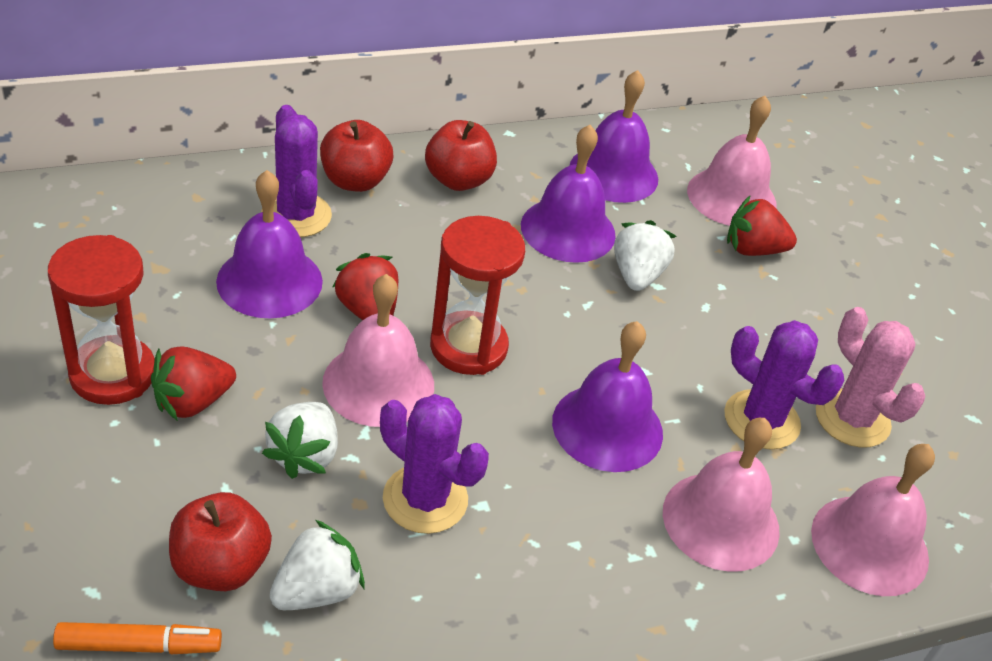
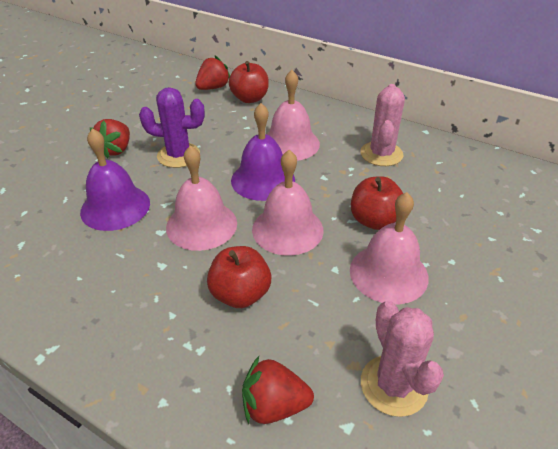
orange marker: [53,622,222,654] = 1 -> none = 0
pink cactus: [816,307,925,448] = 1 -> [360,84,405,166] [361,301,444,417] = 2
purple bell: [216,170,323,318] [521,125,616,263] [552,321,663,472] [570,70,658,203] = 4 -> [80,128,150,231] [231,103,295,201] = 2
purple cactus: [261,105,332,237] [380,394,489,534] [724,320,844,449] = 3 -> [139,87,205,168] = 1
red hourglass: [48,235,155,405] [430,216,525,375] = 2 -> none = 0
white strawberry: [262,402,338,479] [269,520,365,610] [614,220,676,291] = 3 -> none = 0

